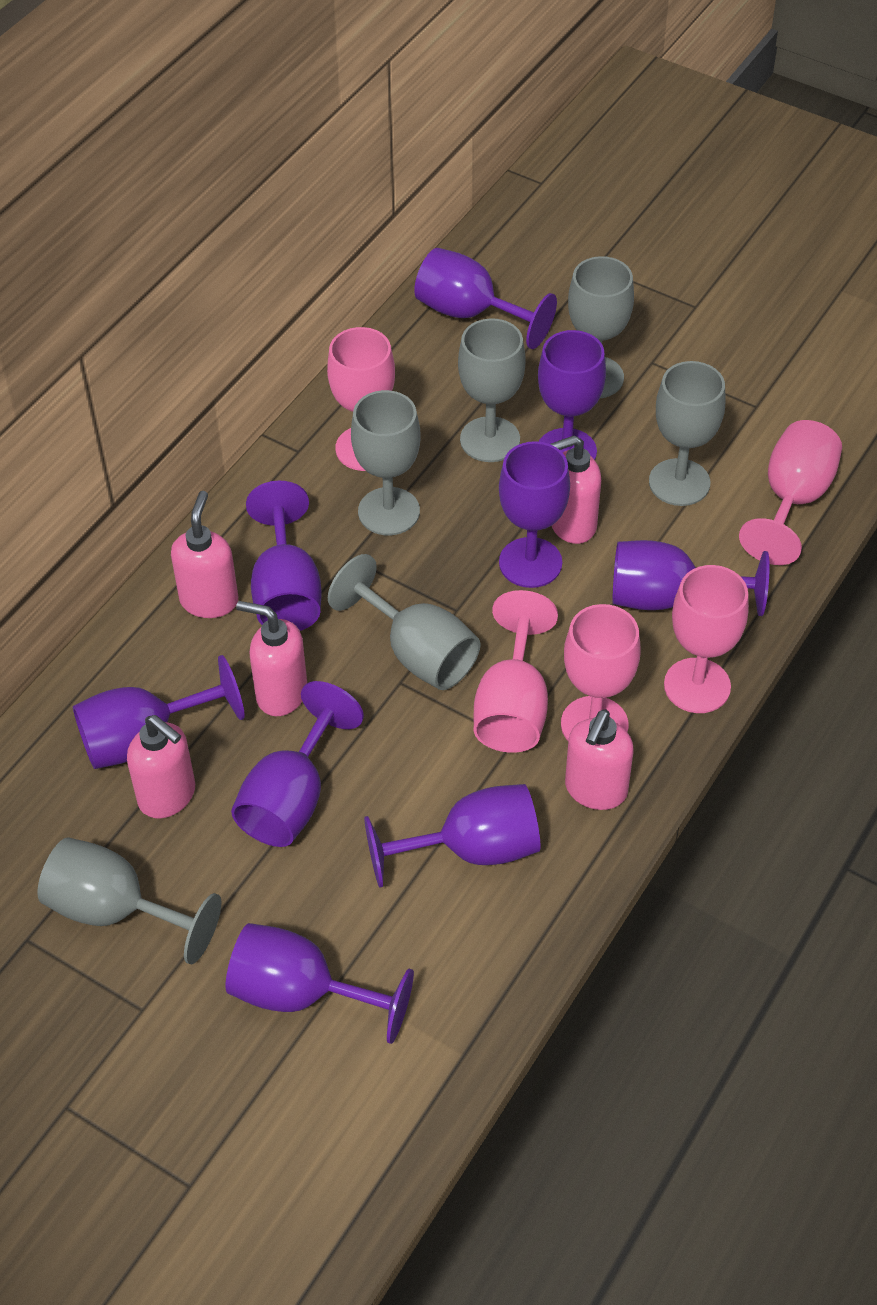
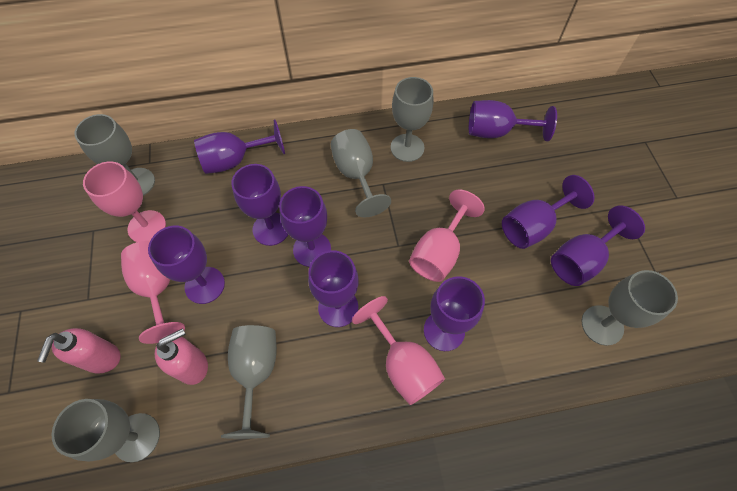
pink goblet: [327,327,395,471] [474,590,558,753] [561,604,640,741] [664,565,749,713] [739,420,842,565] = 5 -> [83,162,166,242] [121,241,185,344] [352,296,445,405] [409,190,485,282] = 4
pink soap dispenser: [127,715,195,818] [171,491,238,618] [236,601,307,716] [551,435,601,544] [565,709,634,810] = 5 -> [37,328,120,374] [155,328,208,385] = 2

